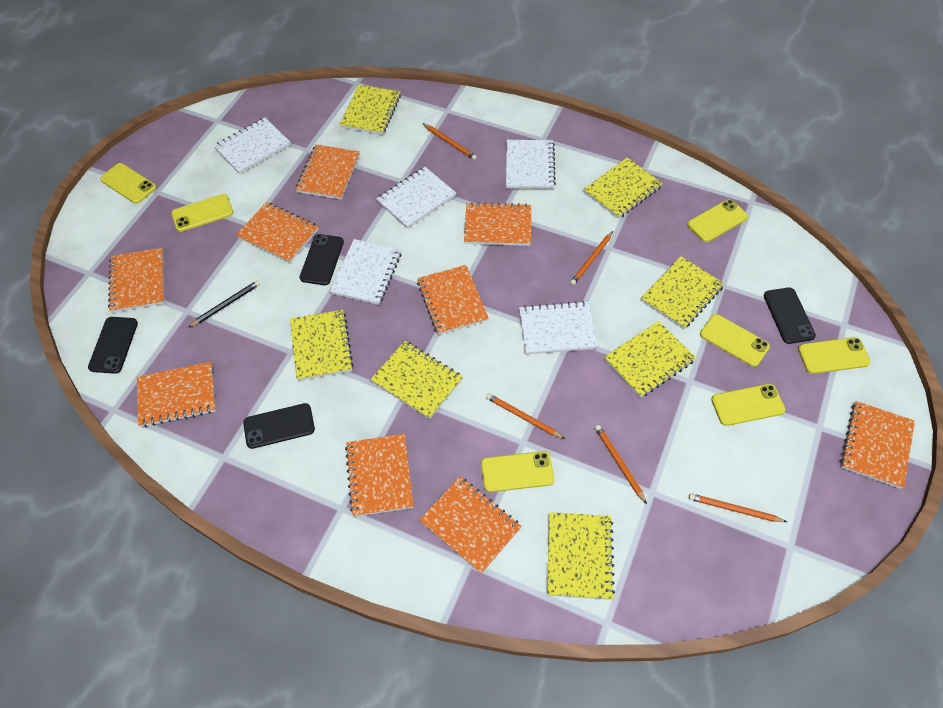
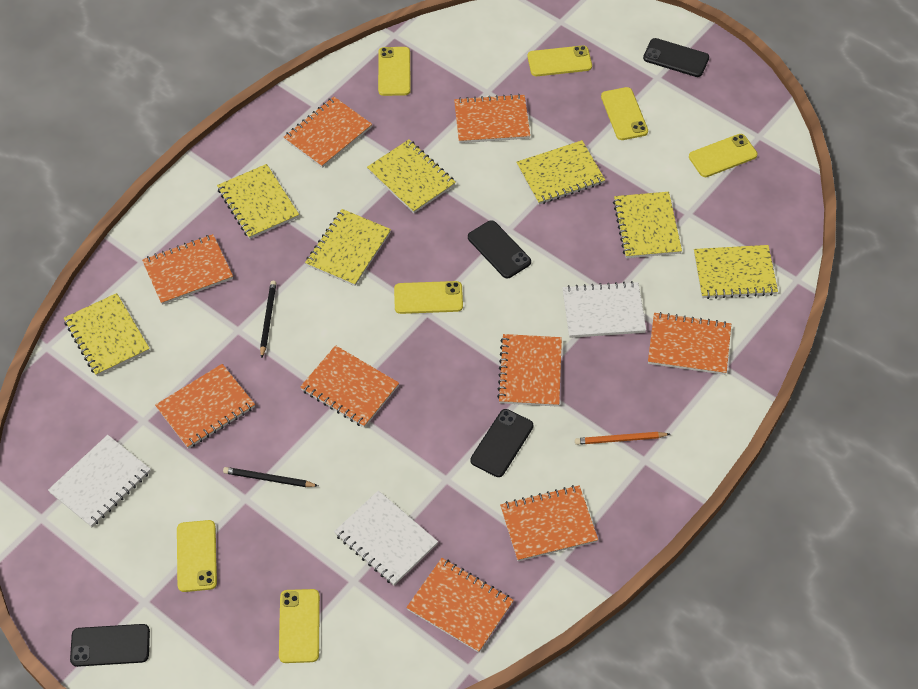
black pencil: [189,280,260,327] = 1 -> [223,467,318,487] [260,281,276,359] = 2
orange pencil: [423,123,477,160] [486,393,565,439] [570,231,613,285] [595,425,647,504] [689,493,787,522] = 5 -> [575,432,670,445] = 1
white notebook: [214,118,291,174] [330,239,401,305] [376,167,456,229] [506,140,556,189] [519,301,598,355] = 5 -> [48,435,151,527] [334,490,438,585] [562,281,646,338] = 3

